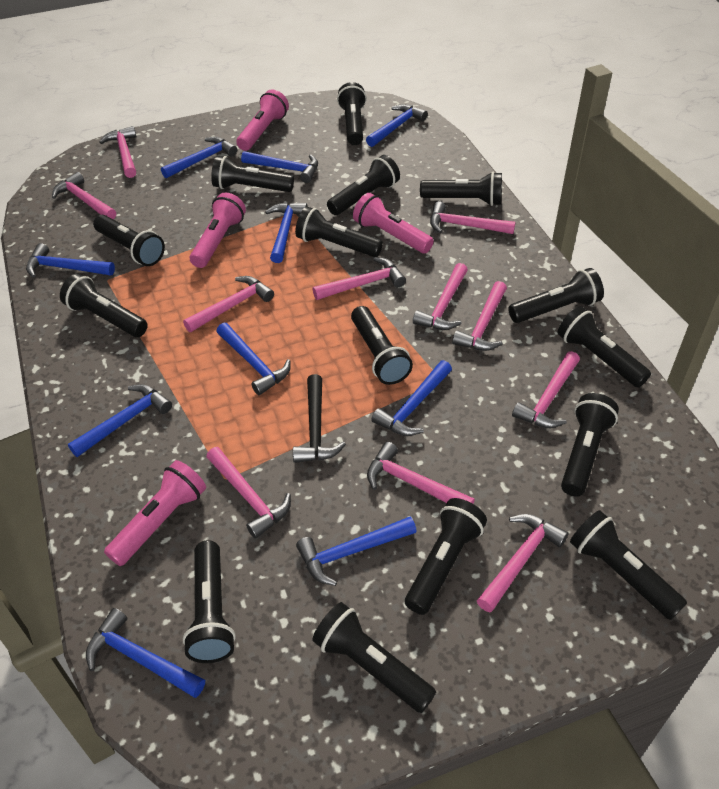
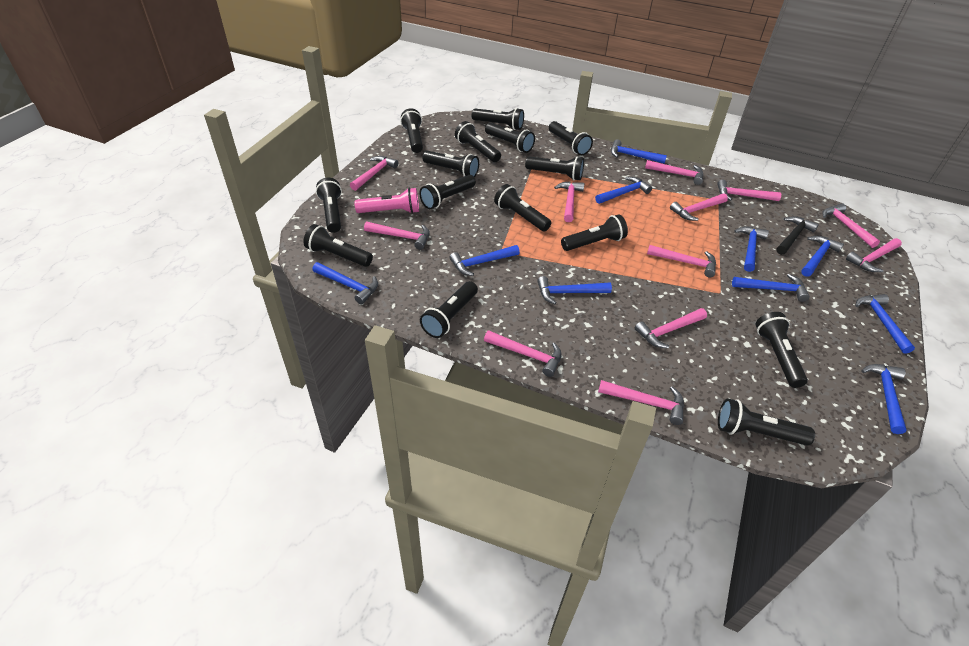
pink flashlight: [104,460,206,566] [190,193,246,268] [236,90,289,151] [353,193,434,253] = 4 -> [354,188,419,214] = 1
pink hammer: [52,172,116,219] [99,126,137,178] [183,276,274,332] [206,447,291,539] [313,257,406,300] [367,442,475,504] [413,263,468,330] [430,201,515,234] [452,281,507,351] [477,514,569,612] [512,351,580,428] = 11 -> [350,156,399,191] [364,222,430,250] [484,330,562,377] [554,182,584,222] [598,380,684,425] [635,308,707,349] [645,160,703,185] [647,245,716,278] [670,193,728,221] [717,180,781,201] [822,203,880,248] [846,238,902,272] = 12

